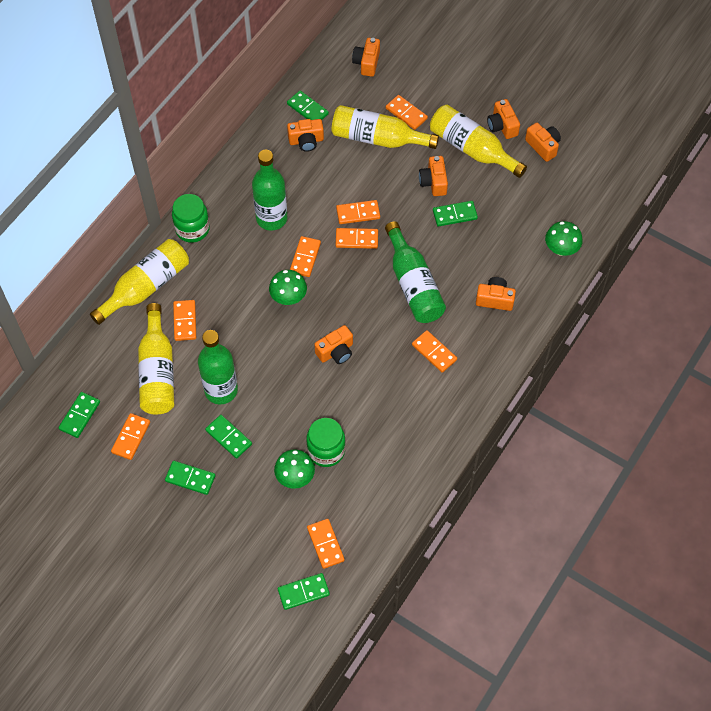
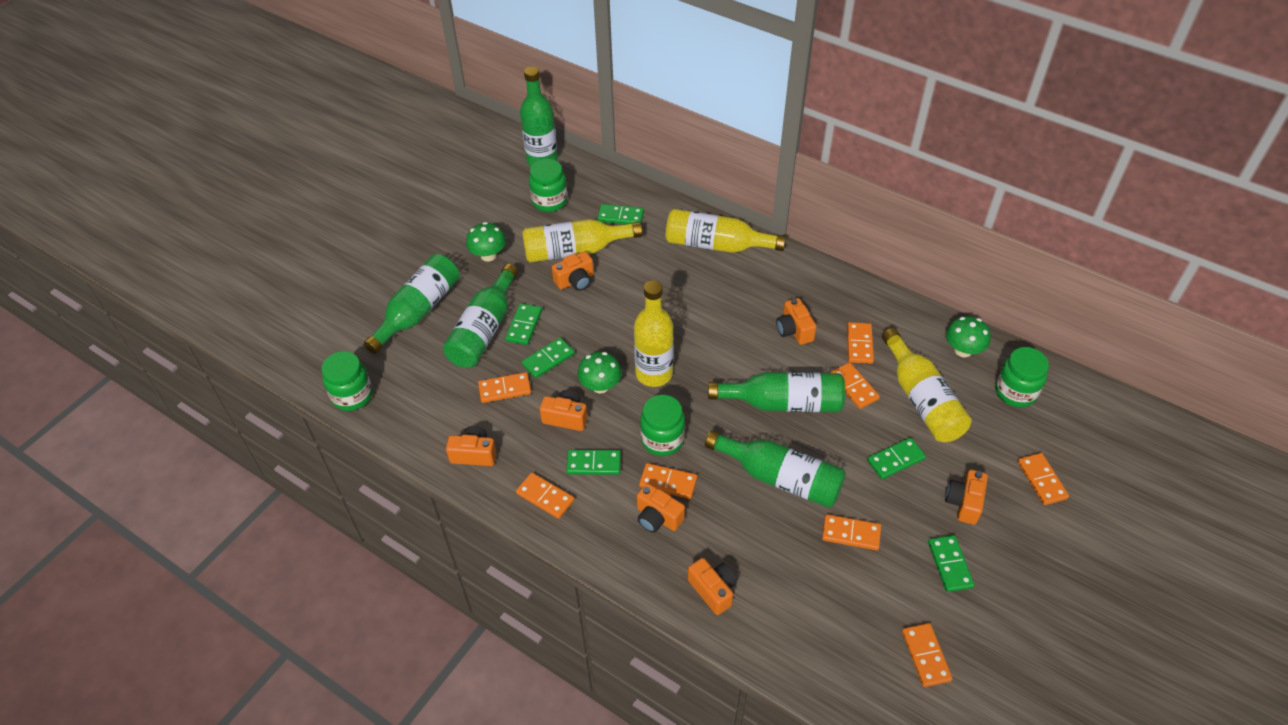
green bottle: [198,330,238,404] [252,150,287,231] [385,221,446,323] = 3 -> [364,254,460,354] [443,264,518,368] [520,66,558,167] [705,430,846,508] [708,372,845,412] = 5
green jar: [172,194,210,243] [306,418,346,467] = 2 -> [321,351,373,411] [529,159,567,212] [640,395,685,456] [995,347,1049,407] = 4

